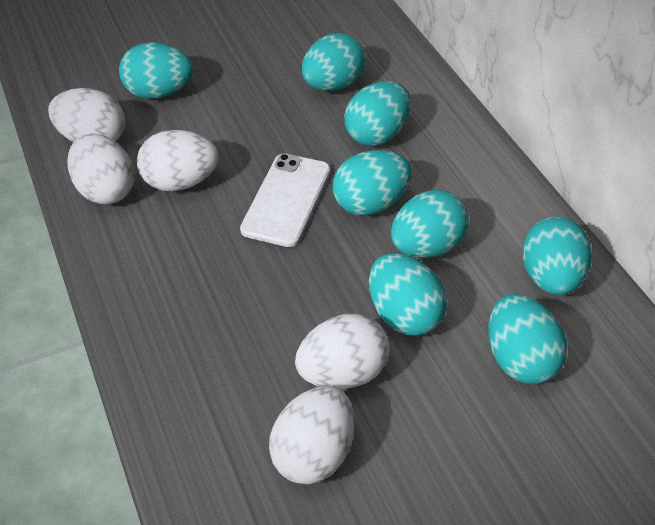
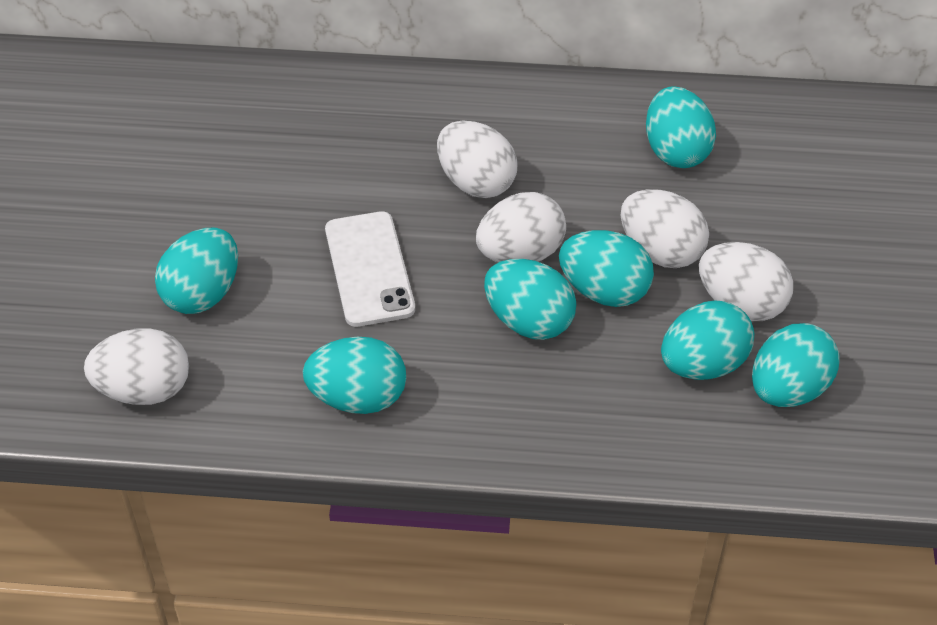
turquoise egg: [119,42,193,99] [302,33,365,91] [333,150,412,216] [344,81,411,146] [369,253,447,336] [391,189,469,258] [488,294,567,384] [522,217,592,295] = 8 -> [155,228,238,314] [303,337,406,414] [484,259,576,340] [559,230,654,307] [646,86,716,168] [661,301,754,380] [752,323,840,407] = 7

